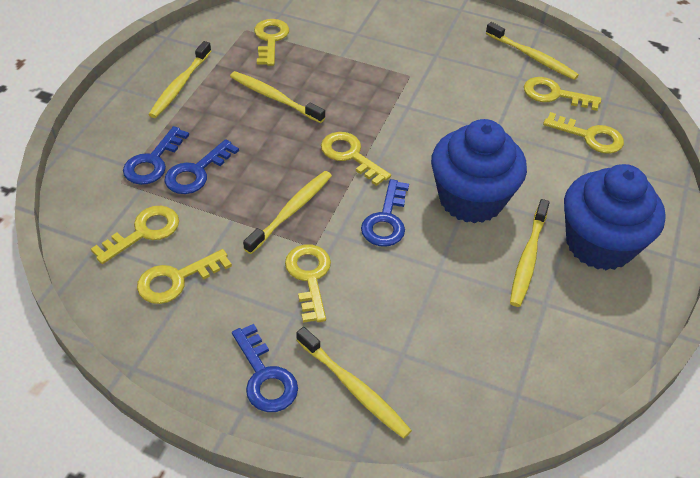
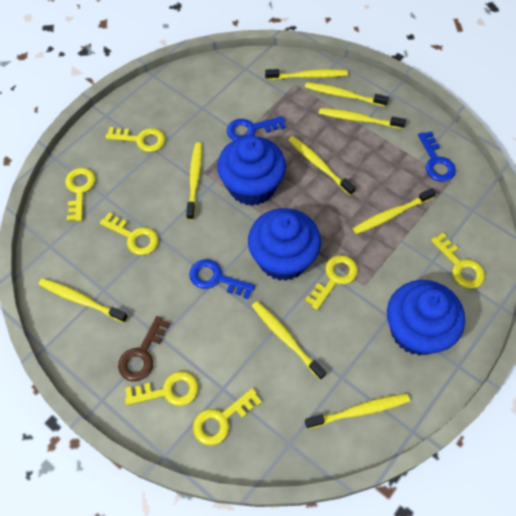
blue cupcake: [431,119,527,223] [564,164,666,270] = 2 -> [217,136,286,206] [248,208,321,281] [387,280,465,355] = 3
blue key: [123,126,189,185] [164,139,239,194] [232,324,298,412] [361,179,409,247] = 4 -> [189,259,255,299] [227,116,286,141] [418,131,456,182] = 3
brown key: none = 0 -> [118,316,170,382] = 1
yellow toothbrush: [148,41,211,118] [230,71,325,123] [243,171,332,254] [296,327,412,439] [486,22,579,80] [510,199,550,307] = 6 -> [39,278,128,323] [186,142,202,220] [252,301,327,380] [265,69,348,80] [288,136,356,196] [305,82,389,107] [305,393,410,429] [319,108,406,129] [352,188,436,234] = 9

